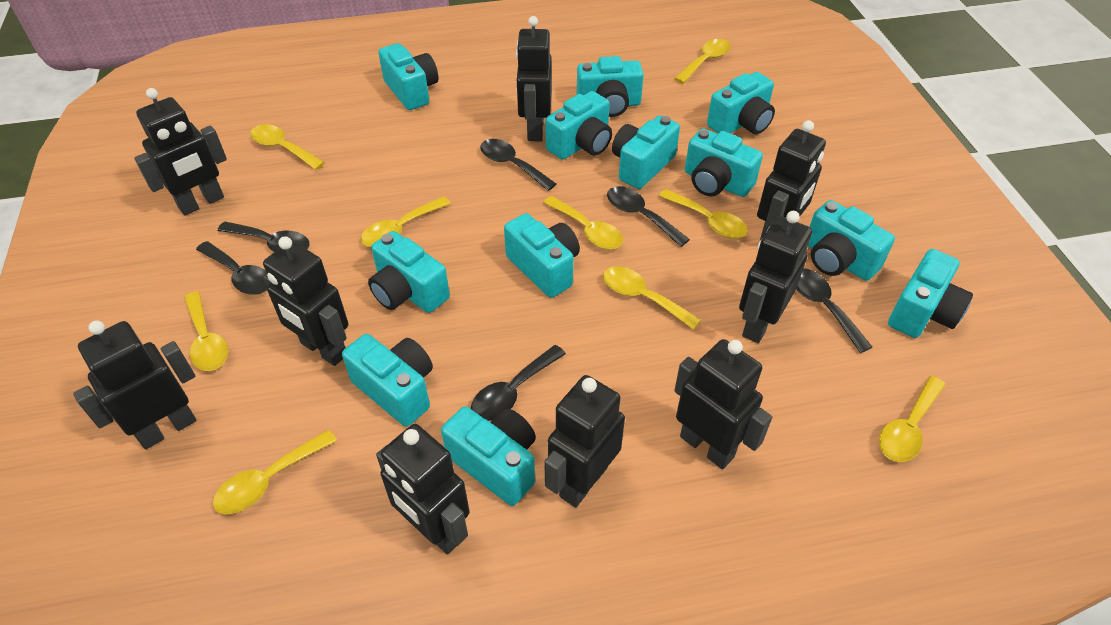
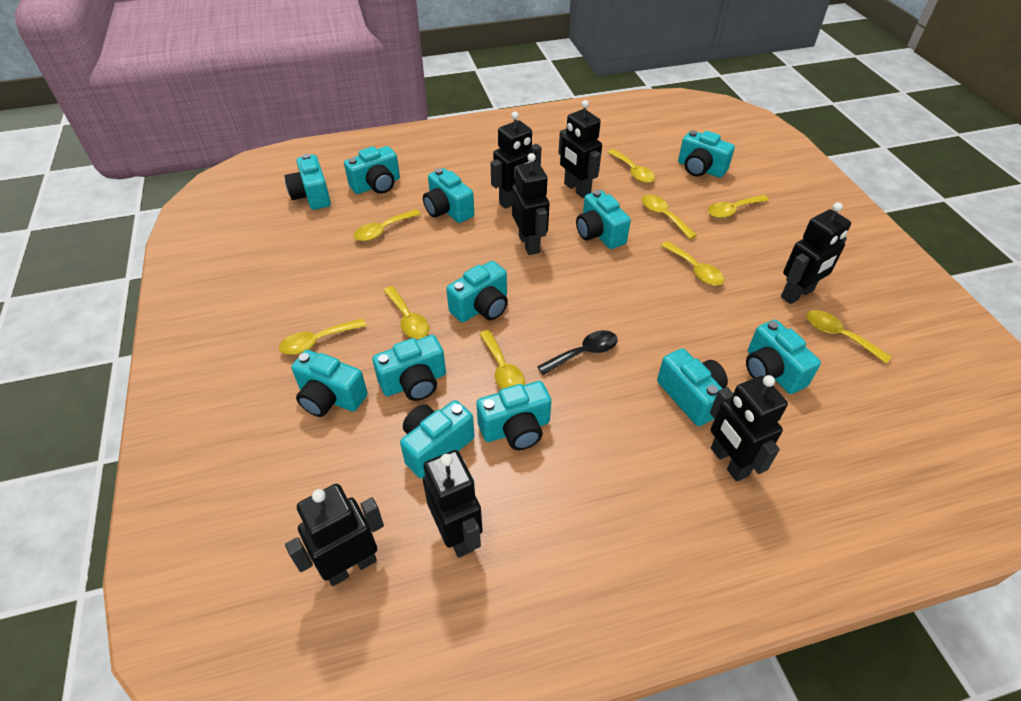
black robot: [73,320,196,449] [134,88,227,215] [263,236,348,366] [376,424,469,554] [516,16,552,141] [544,375,625,508] [674,339,772,469] [739,211,812,343] [757,120,826,242] = 9 -> [285,484,384,586] [423,450,483,558] [491,111,541,209] [512,153,550,255] [558,100,602,198] [710,375,788,482] [781,202,851,304] = 7
black spoon: [196,241,267,295] [217,221,309,252] [471,345,566,421] [480,139,556,191] [607,186,690,247] [796,268,872,353] = 6 -> [537,330,618,375] = 1

